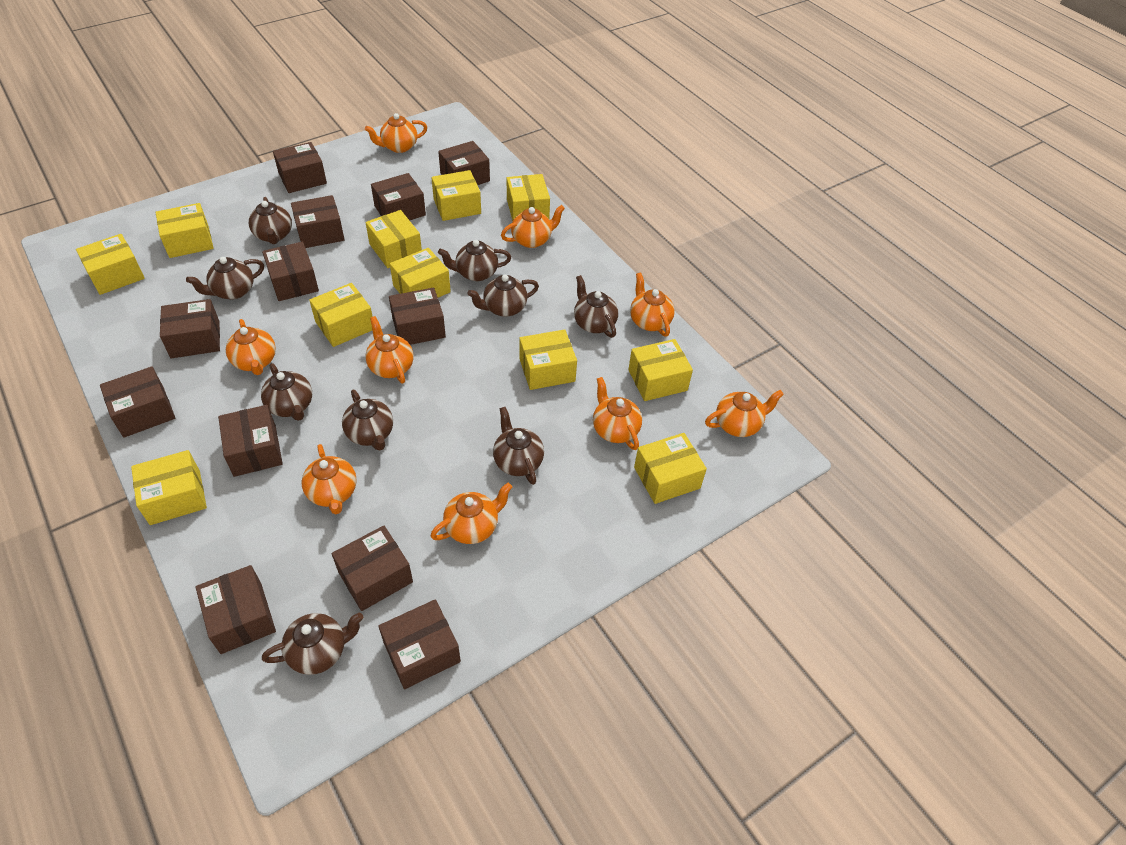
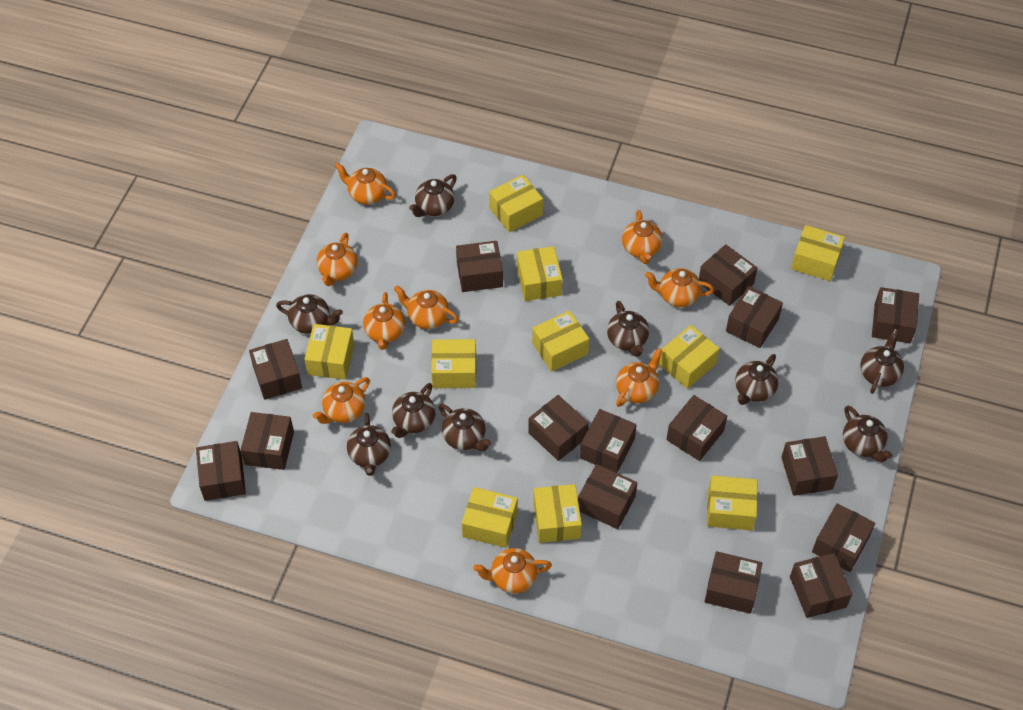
brown box: [100,366,175,438] [160,299,220,358] [196,565,276,654] [218,405,283,477] [262,242,319,301] [273,142,327,193] [291,195,345,248] [332,526,413,611] [371,173,426,220] [378,599,461,689] [389,288,446,345] [438,141,490,185] = 12 -> [196,441,246,501] [241,412,294,470] [249,339,302,400] [456,241,503,292] [528,395,589,461] [578,464,637,529] [580,409,637,473] [666,395,727,461] [699,244,757,306] [704,551,762,614] [726,286,783,348] [781,436,838,496] [790,553,852,618] [812,503,875,572] [872,287,919,343] = 15
yellow box: [76,234,145,295] [131,450,207,525] [156,203,214,258] [309,283,373,347] [366,210,422,268] [390,248,451,298] [432,170,481,221] [507,174,550,221] [519,329,577,390] [628,339,693,401] [634,433,707,504] = 11 -> [304,324,354,380] [431,339,476,388] [462,487,518,548] [489,175,543,232] [517,246,563,301] [532,310,589,372] [533,484,582,543] [659,325,720,389] [707,475,758,530] [791,225,845,281] = 10

